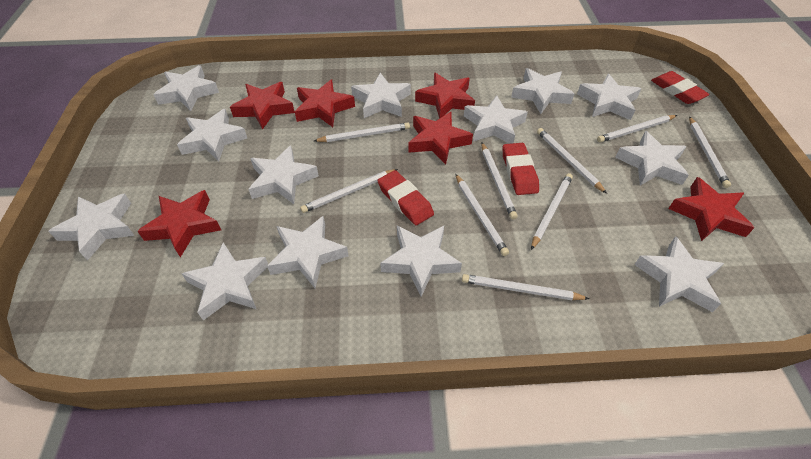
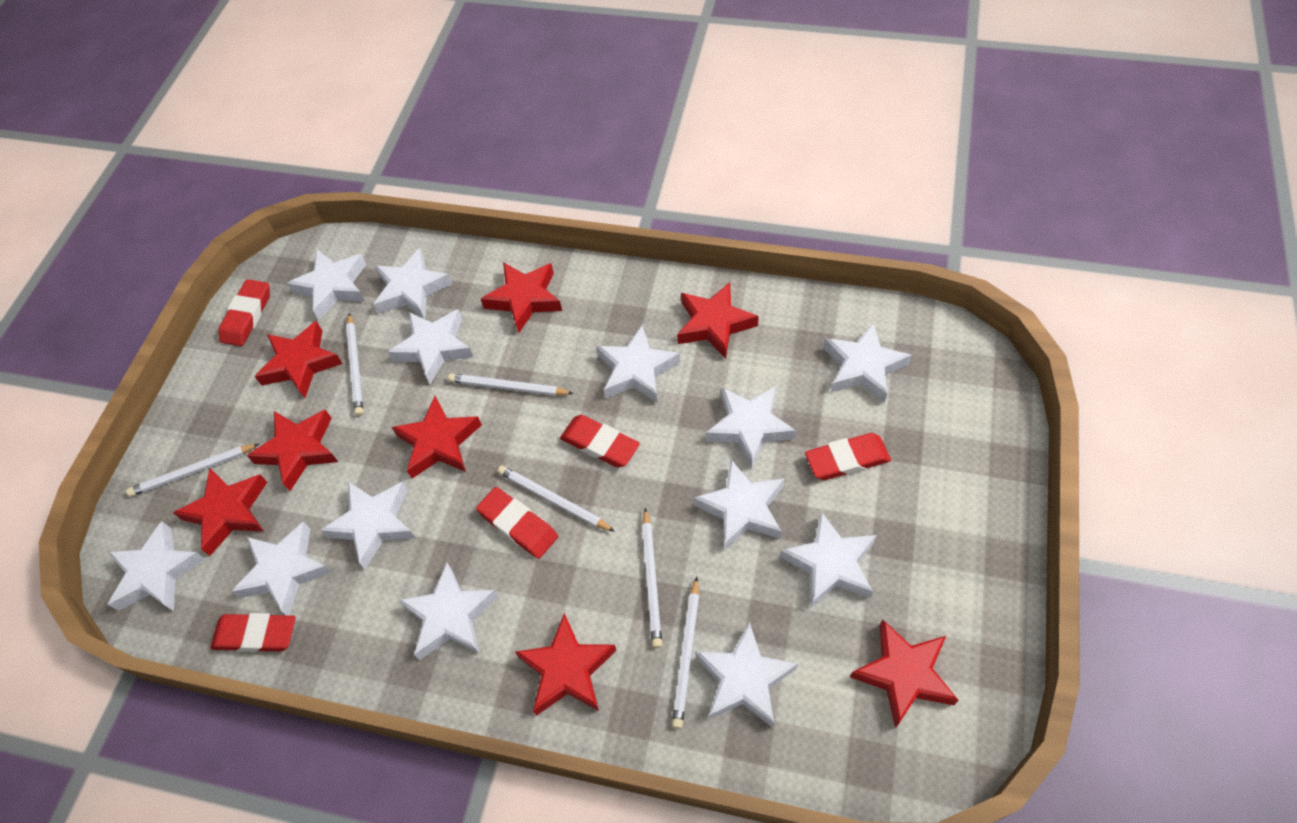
red eraser: [377,170,434,225] [503,143,539,195] [651,71,710,104] = 3 -> [211,613,295,652] [218,279,270,346] [476,487,558,559] [560,415,640,467] [805,433,891,480] = 5
red star: [137,190,221,257] [230,82,295,130] [295,79,355,127] [409,112,473,164] [415,73,475,119] [668,177,754,241] = 6 -> [173,468,267,556] [247,410,338,491] [254,321,343,398] [392,396,482,478] [481,262,562,334] [515,613,617,716] [677,282,759,359] [850,619,959,728] = 8
white pencil: [300,169,398,213] [314,122,410,142] [455,174,509,256] [462,274,590,300] [481,143,518,220] [531,173,573,250] [537,128,607,194] [597,115,677,143] [689,116,731,188] = 9 -> [126,444,259,497] [346,313,363,416] [448,373,574,396] [498,465,615,532] [642,507,662,648] [672,577,699,729] = 6

